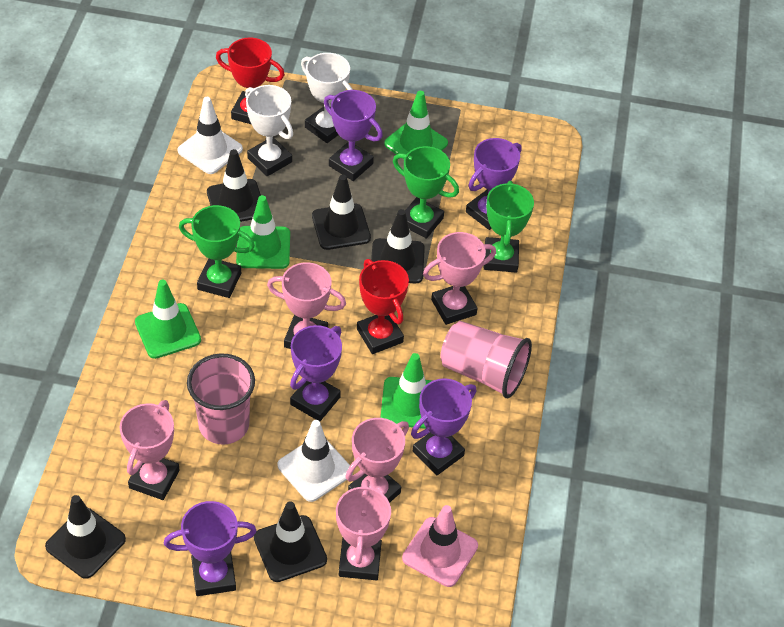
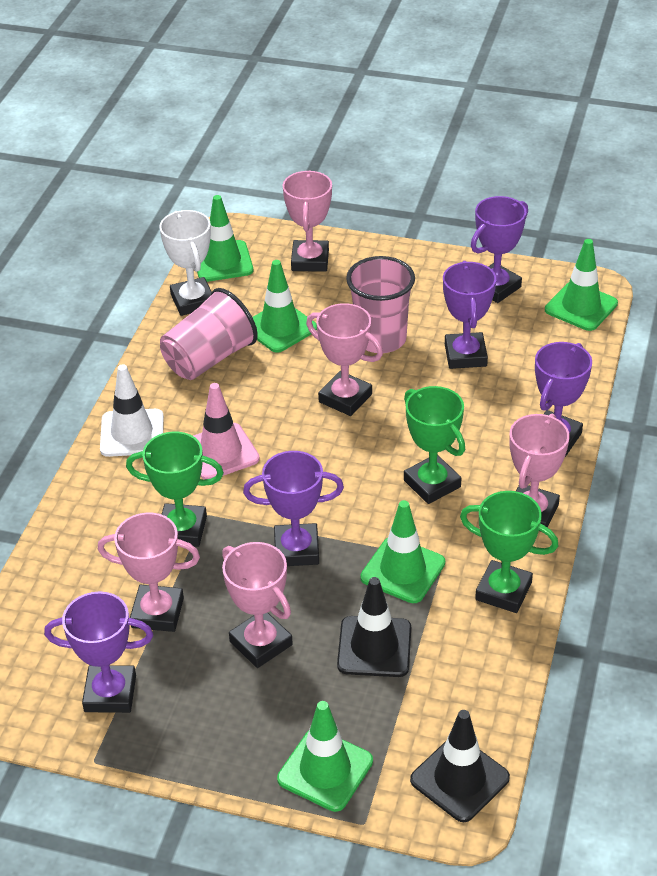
black traffic cone: [45,495,126,579] [207,149,261,222] [254,501,327,582] [312,175,371,250] [371,209,425,283] = 5 -> [337,577,411,677] [410,710,510,822] = 2
green traffic cone: [135,280,201,359] [236,195,290,269] [381,353,433,429] [384,91,448,159] = 4 -> [197,195,253,282] [252,260,317,353] [277,701,373,812] [360,500,445,603] [545,239,618,331] = 5
red trophy: [216,38,285,124] [357,259,409,354] = 2 -> none = 0
white traffic cone: [177,97,243,174] [278,420,353,502] = 2 -> [100,364,164,457] = 1
white trophy: [245,85,293,176] [301,53,353,143] = 2 -> [159,210,212,316] = 1

